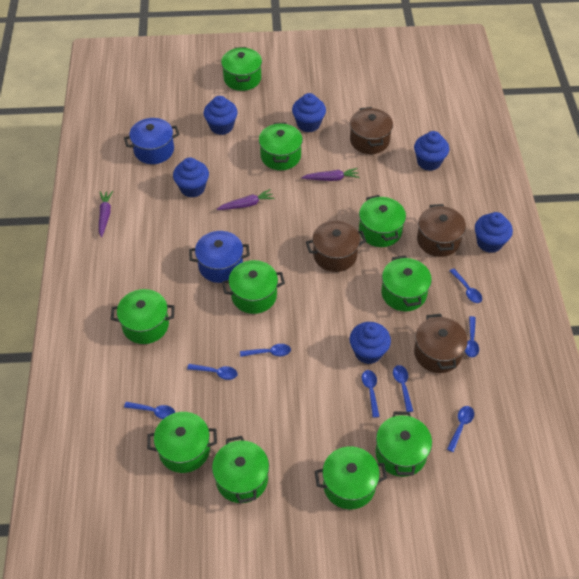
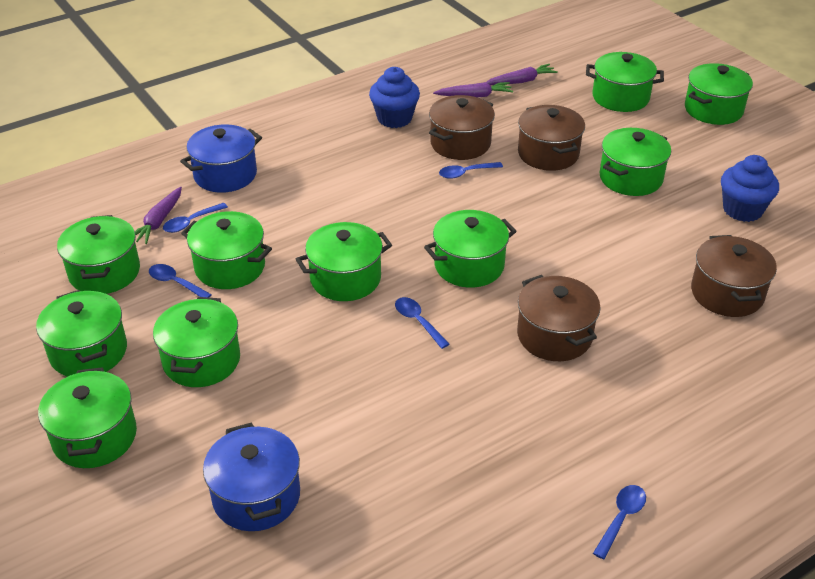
blue cupcake: [173,158,209,198] [204,96,238,135] [292,93,326,132] [350,322,391,364] [414,131,449,171] [475,212,513,253] = 6 -> [369,67,420,128] [721,155,779,222] = 2
blue spoon: [124,402,175,419] [187,364,238,380] [240,344,291,357] [362,370,380,418] [393,365,413,412] [447,406,474,452] [450,269,482,303] [465,316,479,357] = 8 -> [149,264,212,298] [163,203,228,233] [395,297,449,349] [439,162,503,179] [593,485,646,559] = 5

